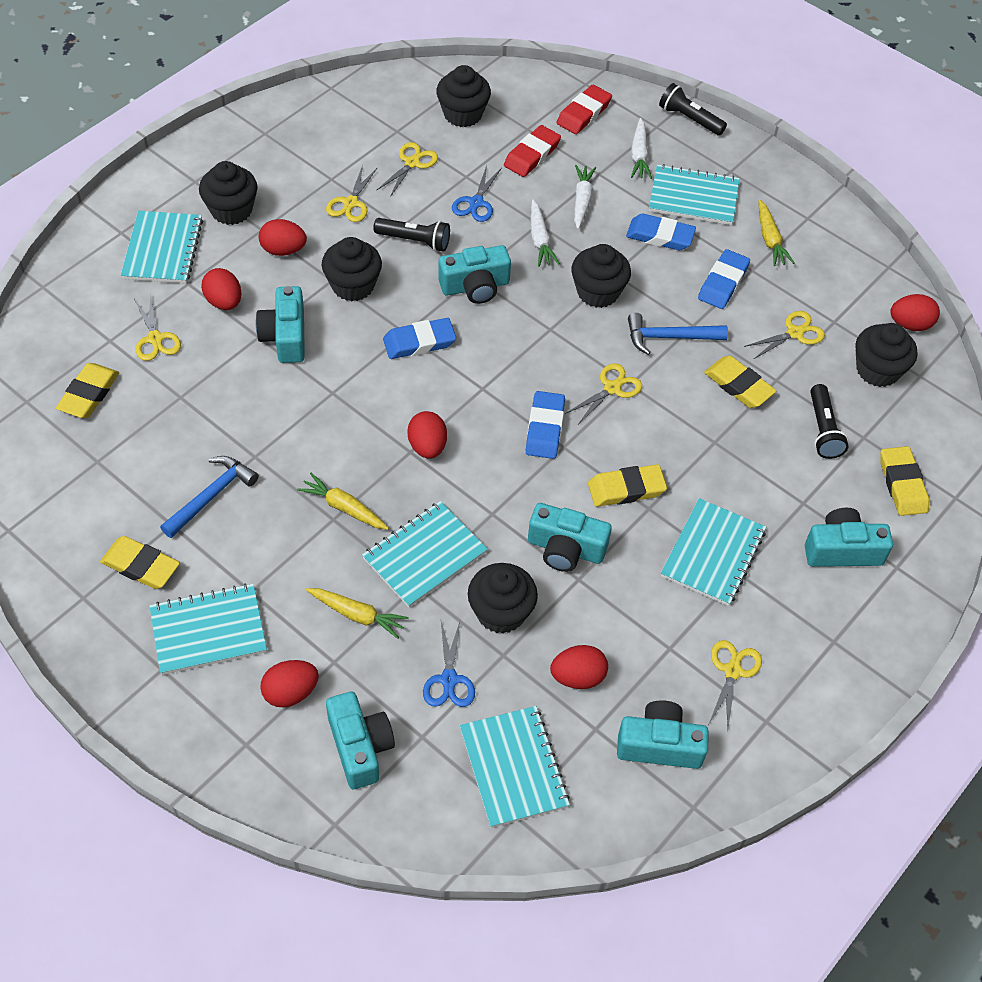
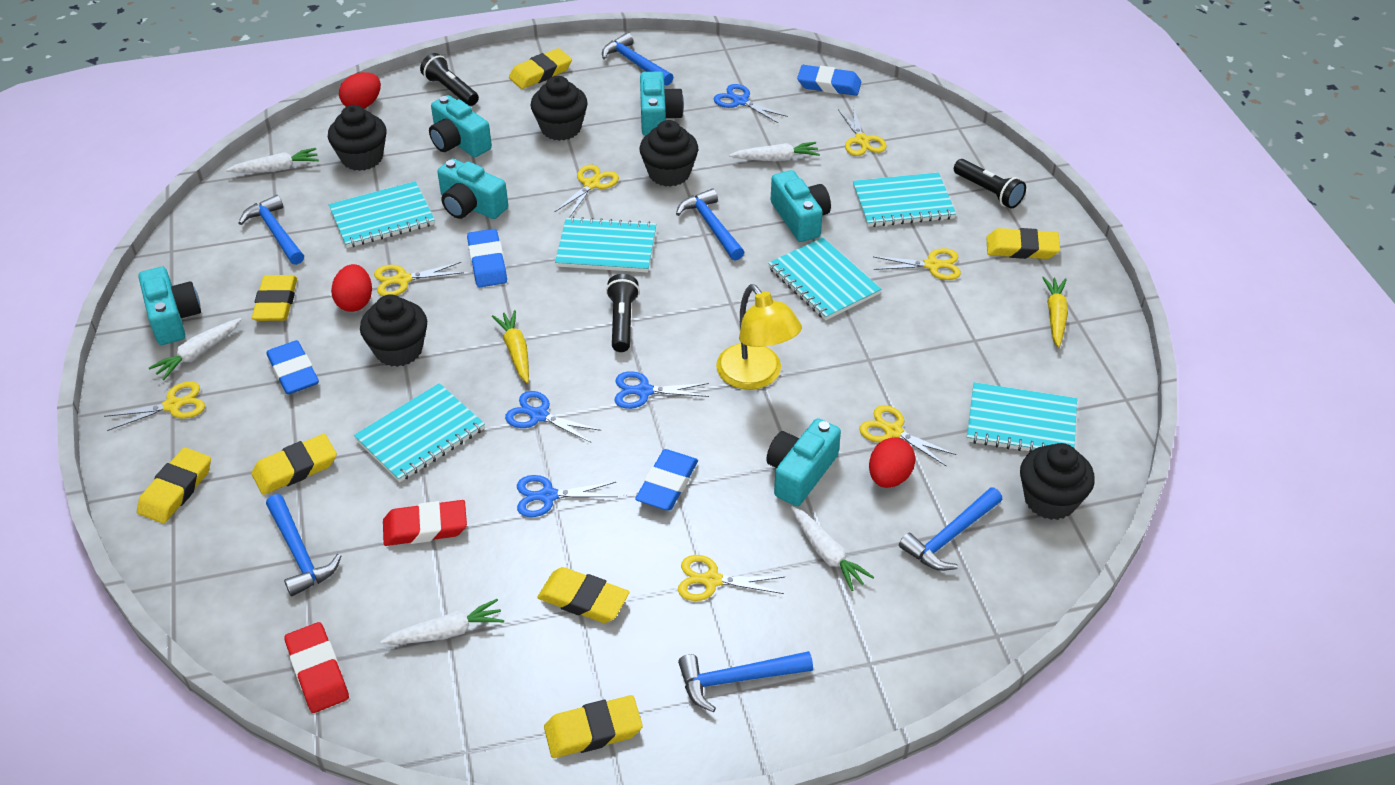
black cupcake: [199,161,258,225] [322,237,382,301] [436,65,491,127] [468,563,538,634] [571,244,631,308] [855,323,917,387] = 6 -> [328,105,387,171] [360,294,427,367] [531,76,588,141] [640,120,698,187] [1020,443,1095,520] = 5
blue hammer: [160,456,259,538] [628,313,728,355] = 2 -> [239,195,304,265] [266,494,341,597] [602,33,673,86] [676,189,744,261] [678,651,813,712] [899,487,1003,571] = 6
blue scissors: [423,621,475,707] [452,165,502,222] = 2 -> [505,391,601,443] [517,475,618,517] [615,371,709,409] [714,84,788,123] = 4
red egg: [201,268,242,310] [259,219,307,256] [260,660,319,707] [407,411,447,459] [550,645,608,689] [890,294,940,331] = 6 -> [331,264,372,312] [339,72,381,109] [869,437,915,488] = 3
white carrot: [531,200,560,267] [574,165,596,229] [631,118,652,179] = 3 -> [149,318,242,380] [226,148,319,173] [380,599,504,644] [729,142,820,161] [791,506,874,591] = 5
yellow carrot: [297,473,389,530] [306,588,409,639] [759,200,795,266] = 3 -> [492,310,529,383] [1042,277,1068,348] = 2
yellow eraser: [56,363,119,418] [100,536,180,589] [588,464,667,507] [704,356,776,408] [880,446,929,516] = 5 -> [137,447,211,523] [251,434,337,495] [252,275,297,321] [509,48,572,89] [537,567,629,623] [544,695,643,758] [986,228,1060,259] = 7
yellow lamp: none = 0 -> [716,284,802,390] = 1
yellow scissors: [134,293,181,361] [326,165,378,222] [376,142,438,197] [565,363,642,424] [709,640,762,728] [744,311,825,359] = 6 -> [104,381,205,431] [374,262,464,296] [555,165,619,218] [678,555,785,601] [838,107,887,156] [859,405,956,466] [873,248,961,280] = 7

